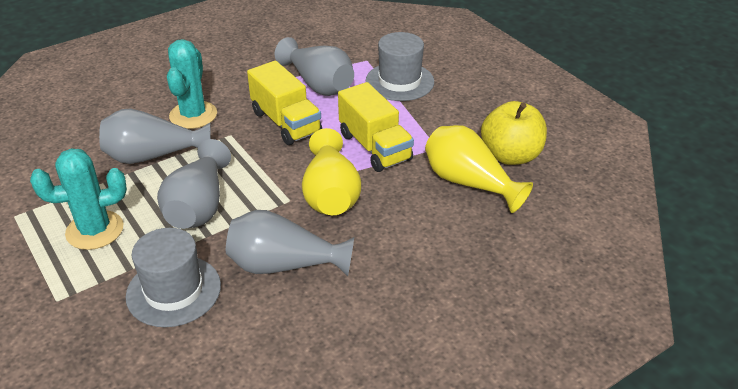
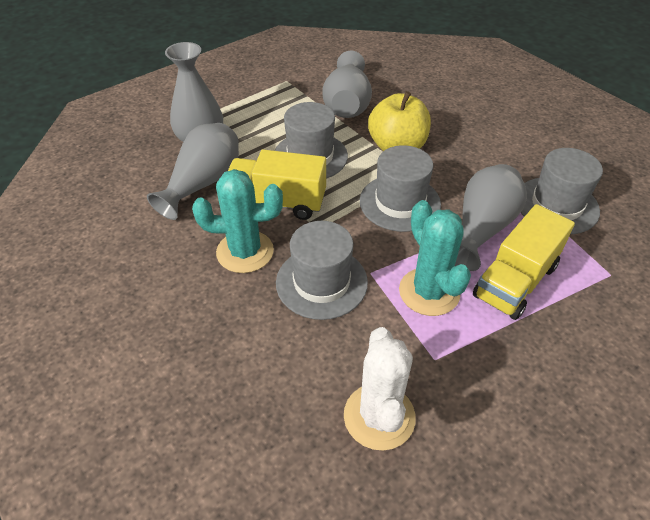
grey hat: [126,228,221,327] [366,32,434,101] = 2 -> [274,102,348,179] [276,221,368,320] [360,145,441,232] [521,148,603,234] = 4
white cactus: none = 0 -> [344,327,416,451] = 1
yellow vase: [302,128,361,215] [425,125,533,213] = 2 -> none = 0

